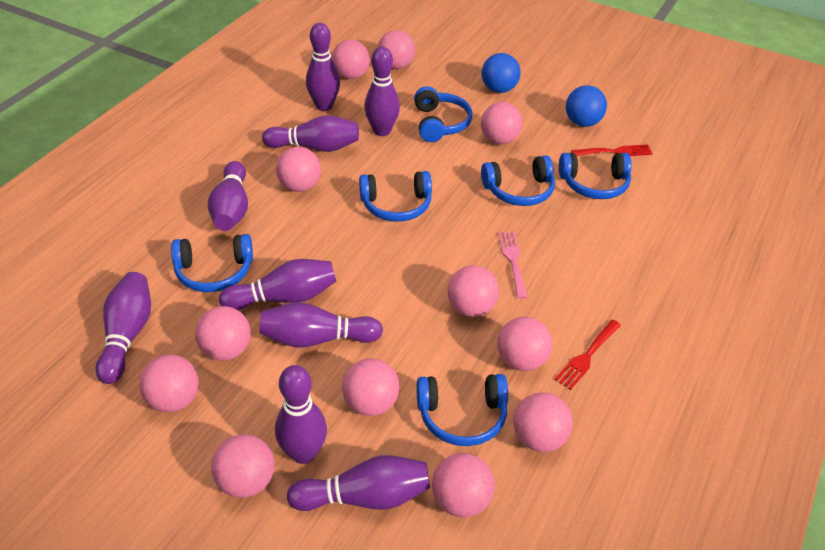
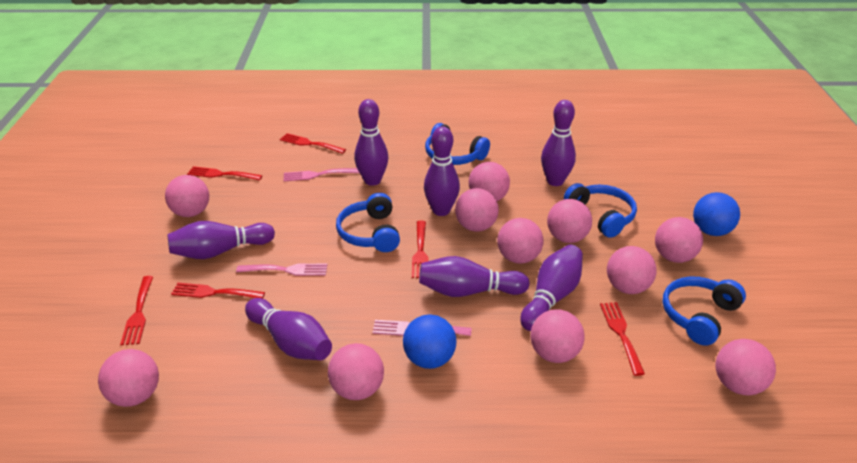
blue headphones: [171,234,253,292] [359,171,432,222] [414,86,472,142] [417,374,508,446] [481,155,555,206] [559,153,632,199] = 6 -> [336,193,400,252] [425,123,490,165] [564,183,637,238] [663,277,746,346] = 4
pink ball: [139,354,199,412] [195,306,251,361] [211,434,274,498] [276,147,321,192] [332,40,370,79] [342,358,400,416] [378,30,415,69] [432,453,495,518] [448,266,499,317] [481,102,523,144] [497,317,552,371] [513,392,573,452] = 12 -> [98,349,159,407] [165,175,209,217] [328,343,384,400] [455,188,499,232] [469,162,510,201] [497,218,543,264] [531,309,585,363] [547,199,592,243] [607,246,656,294] [655,217,703,263] [715,339,776,395] = 11
pink fork: [498,231,528,299] = 1 -> [236,264,328,276] [284,168,359,181] [372,320,471,336] = 3
purple bowling pin: [95,272,151,384] [208,161,248,231] [219,259,336,310] [259,302,383,348] [262,115,359,152] [275,365,327,464] [287,455,430,511] [306,23,340,111] [364,47,400,136] = 9 -> [167,221,275,259] [245,298,332,360] [354,99,389,186] [419,256,529,297] [424,126,460,216] [520,245,583,331] [541,100,576,186] = 7
red fork: [554,320,621,390] [571,144,653,156] = 2 -> [120,276,153,345] [171,283,265,299] [187,166,262,181] [280,133,346,154] [412,221,429,278] [600,302,645,376] = 6

